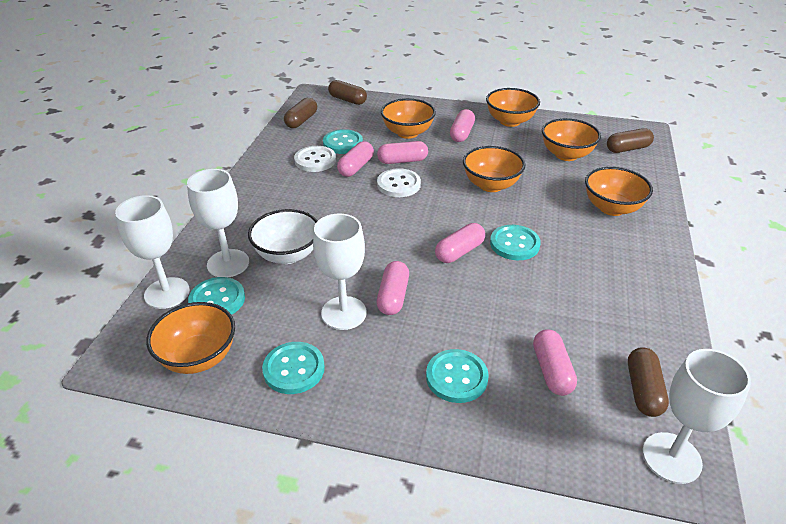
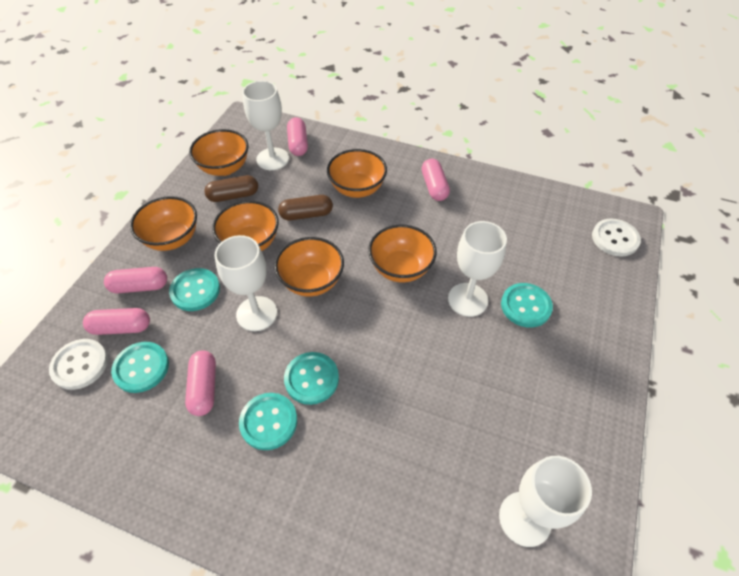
brown capsule: [284,98,317,128] [328,80,367,105] [607,128,654,153] [628,347,669,417] = 4 -> [204,175,258,202] [278,195,333,220] = 2
pink capsule: [337,141,374,177] [377,141,428,164] [377,261,409,315] [435,223,485,263] [450,109,475,142] [533,329,577,396] = 6 -> [83,308,150,335] [104,267,167,293] [185,350,216,416] [287,117,308,156] [422,159,450,201] = 5
white bowl: [248,209,318,264] = 1 -> none = 0

